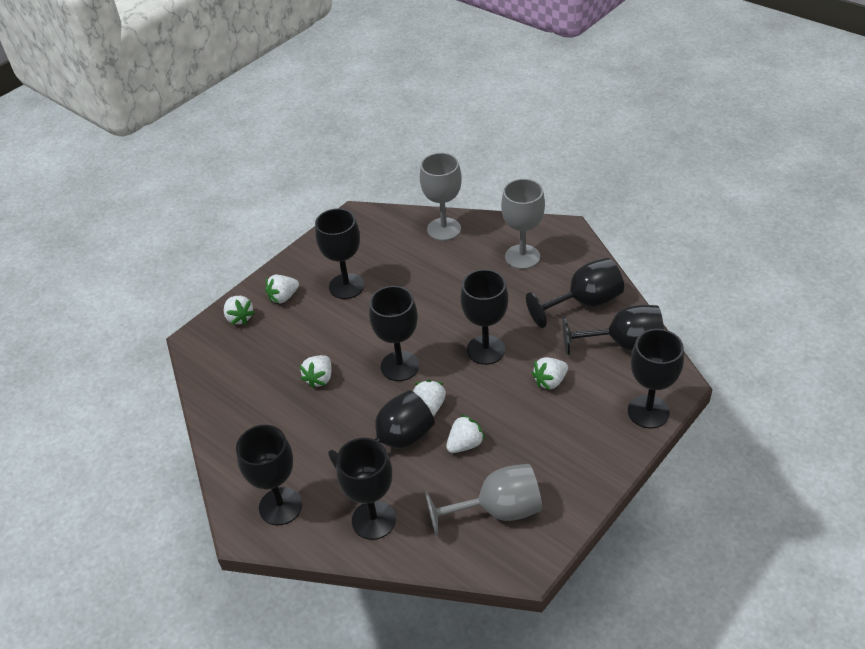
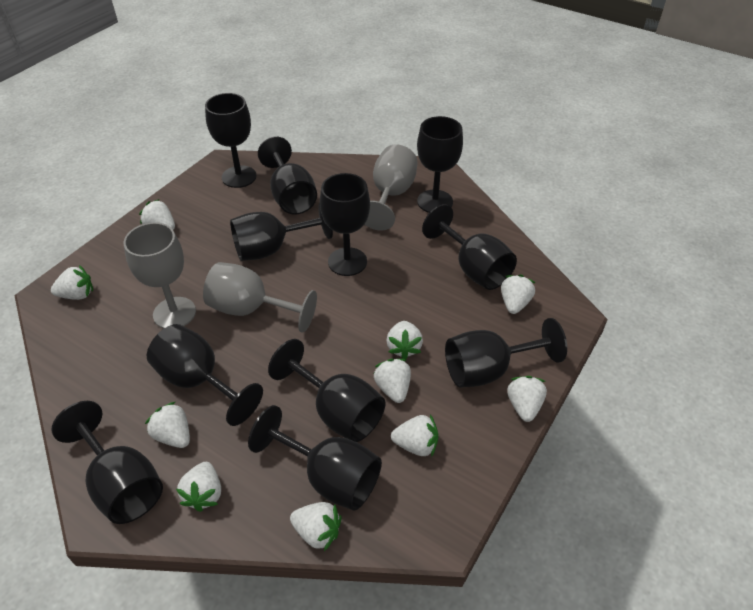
black goblet: [236,425,302,525] [315,208,364,299] [328,390,435,468] [336,438,396,540] [369,286,419,381] [460,269,508,365] [526,258,624,328] [563,305,664,355] [628,329,684,428] = 9 -> [51,401,163,524] [147,324,263,426] [205,93,256,188] [230,202,333,261] [248,405,382,511] [258,137,317,215] [268,339,385,442] [320,173,370,276] [417,116,463,213] [422,204,517,290] [445,318,567,388] = 11
white strawberry: [224,296,255,325] [265,275,299,304] [300,355,332,389] [413,380,446,417] [446,415,485,453] [532,357,568,390] = 6 -> [51,265,93,300] [139,199,175,229] [145,402,190,448] [176,462,221,512] [290,502,342,551] [374,359,411,403] [387,321,423,359] [391,415,438,457] [501,274,536,314] [507,376,547,422] = 10

